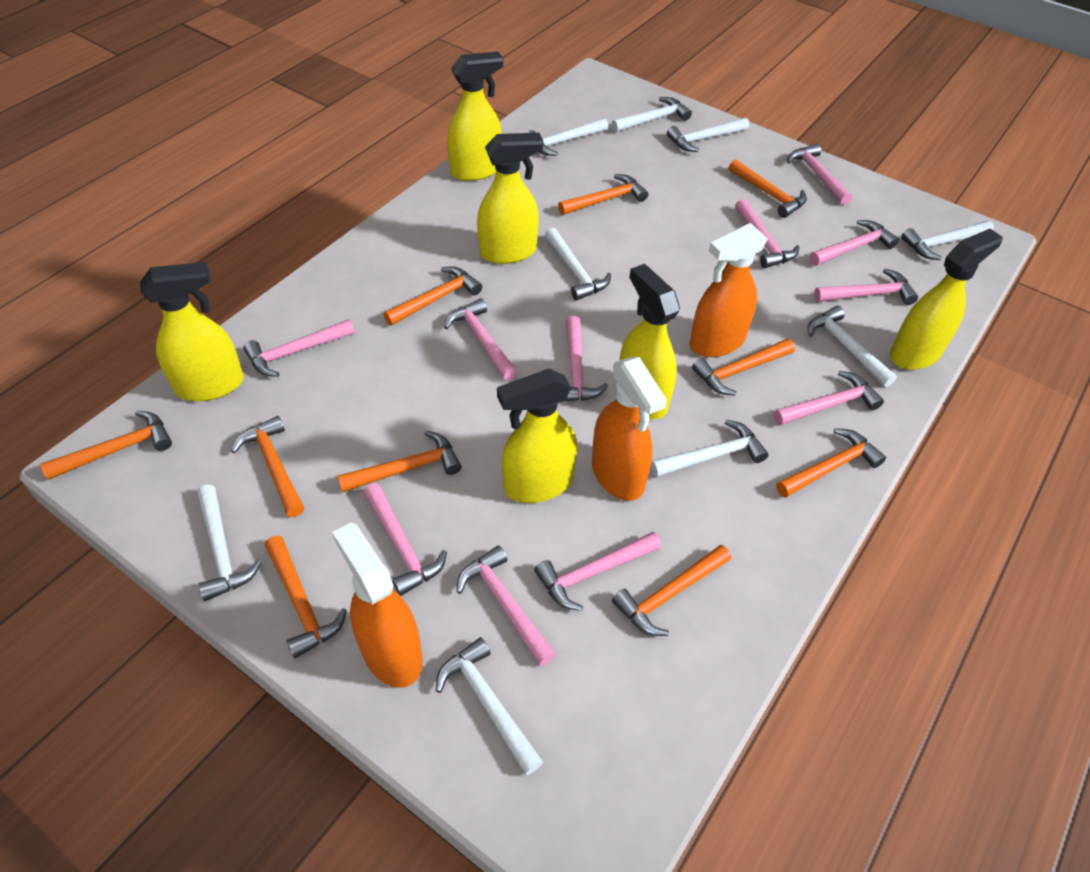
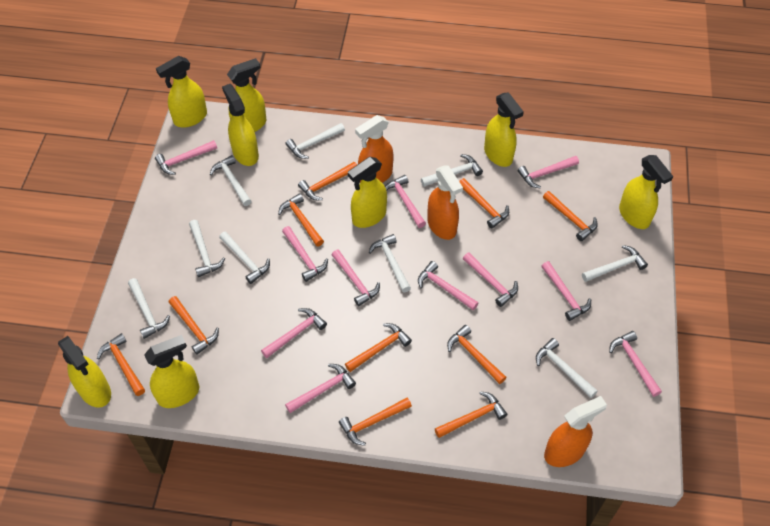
yellow spray bottle: [140,262,244,401] [447,52,503,181] [477,133,543,264] [497,369,577,503] [619,264,680,419] [890,229,1003,370] = 6 -> [58,336,111,407] [144,335,199,408] [156,56,207,128] [222,84,259,166] [227,58,266,132] [348,157,387,228] [484,92,524,167] [619,155,673,229] = 8

